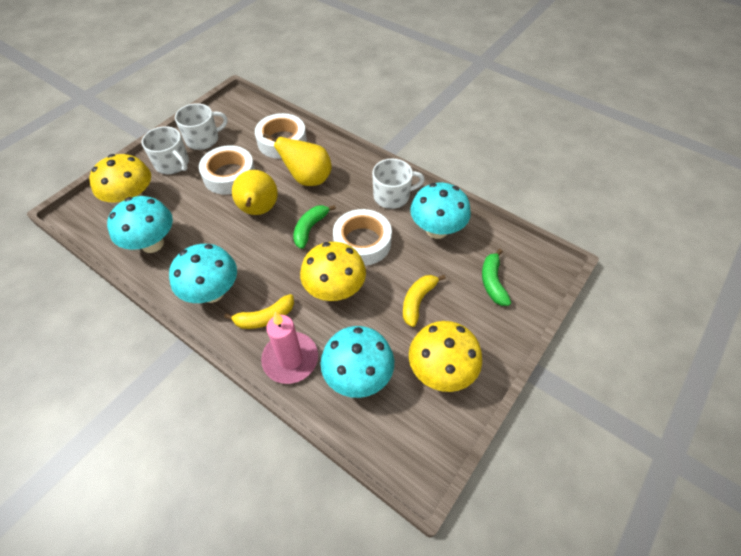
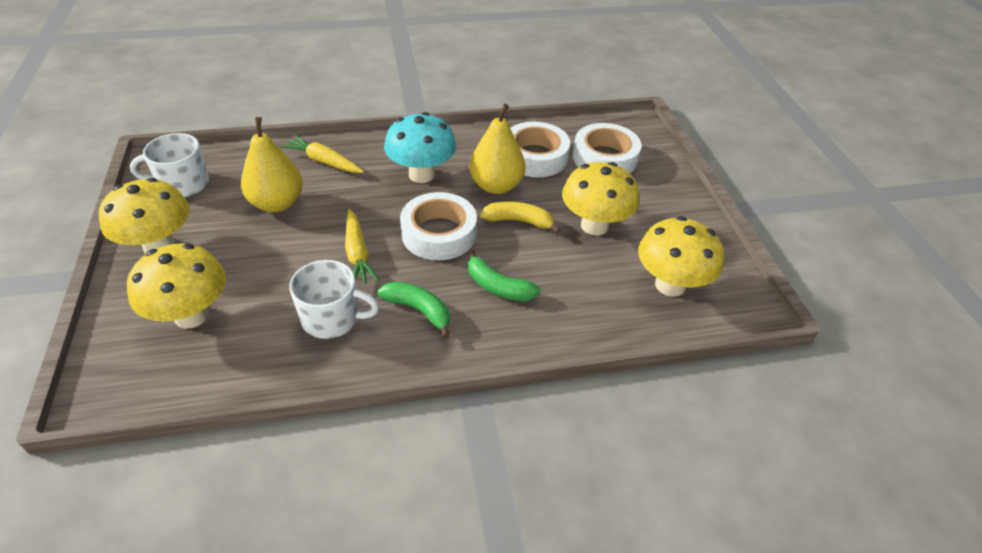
pink candle: [261,312,318,384] = 1 -> none = 0
turquoise mushroom: [107,196,173,253] [169,244,237,303] [321,326,394,398] [410,183,471,239] = 4 -> [384,112,456,183] = 1
white mug: [142,126,189,174] [175,103,228,150] [372,159,425,209] = 3 -> [130,133,209,197] [289,260,379,339] = 2
yellow banana: [224,294,294,329] [403,275,446,327] = 2 -> [480,201,560,233] = 1
yellow carrot: none = 0 -> [281,135,364,173] [345,209,379,284] = 2
yellow mushroom: [89,154,151,202] [300,242,366,301] [409,321,482,392] = 3 -> [99,178,190,254] [127,243,226,329] [562,162,639,236] [638,216,724,297] = 4

